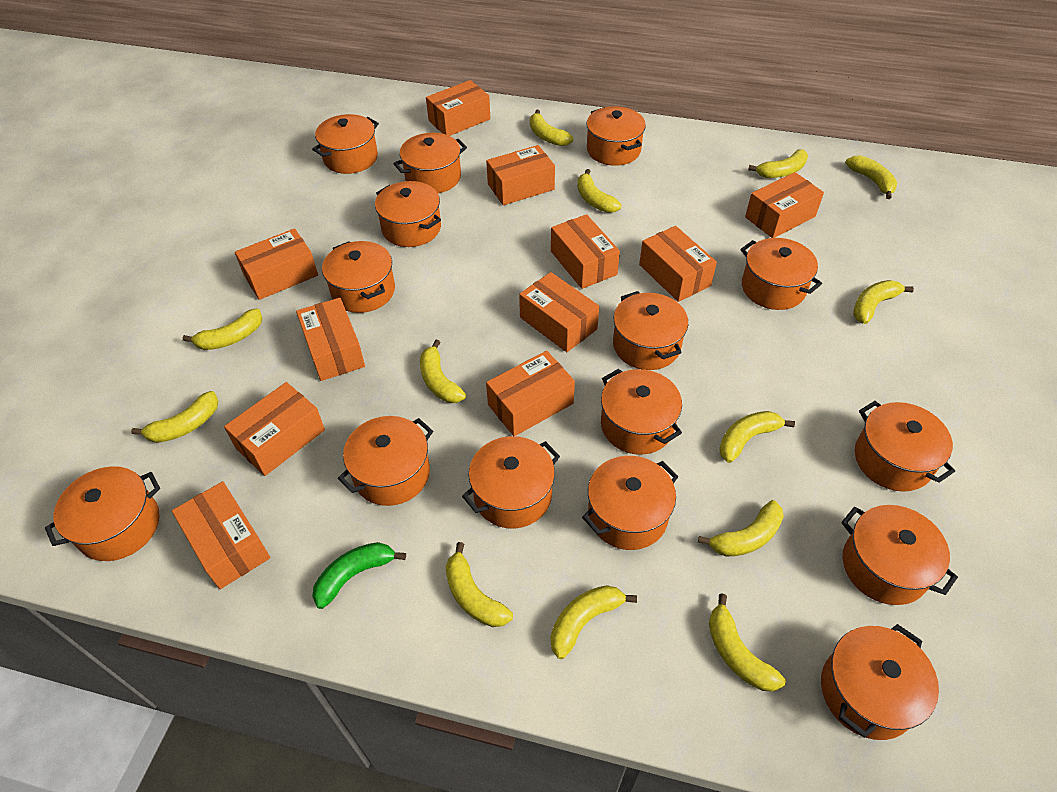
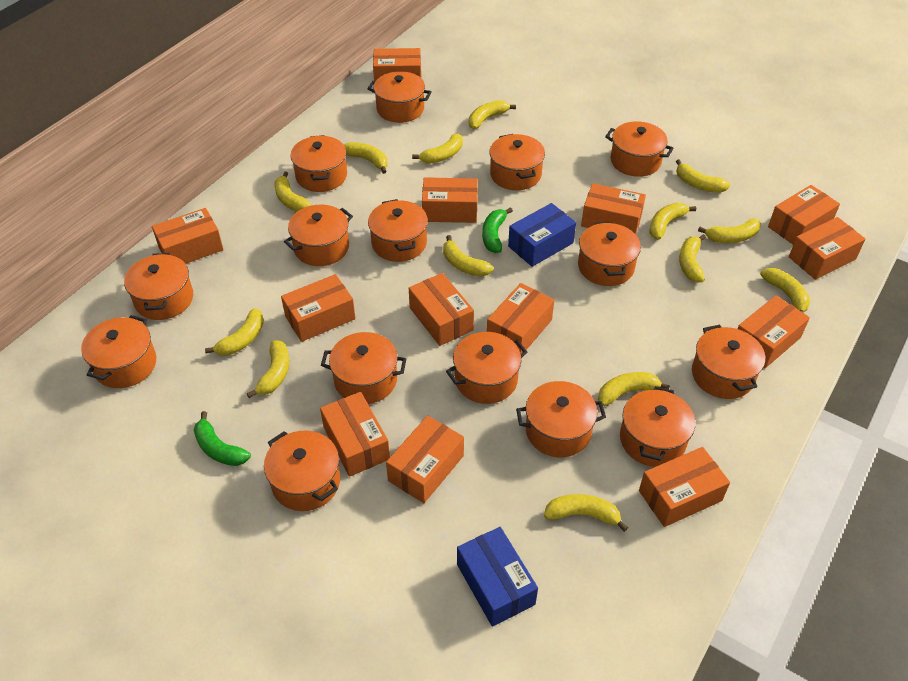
blue box: none = 0 -> [457,527,538,626] [508,203,576,267] = 2
green banana: [312,542,406,609] = 1 -> [194,411,251,466] [482,207,513,253] = 2
orange box: [172,481,270,589] [224,382,325,476] [235,228,318,300] [296,298,365,381] [426,80,491,136] [486,145,555,205] [486,351,575,436] [519,272,599,352] [551,214,620,289] [639,226,717,302] [745,172,824,238] = 11 -> [152,208,224,264] [281,274,356,342] [320,392,390,477] [373,48,421,81] [386,416,464,503] [409,273,474,346] [422,177,478,223] [487,283,554,354] [581,183,646,234] [639,447,730,527] [738,295,810,369] [768,185,840,244] [789,217,865,280] = 13
yellow banana: [131,391,218,443] [183,308,262,350] [420,340,466,403] [446,542,513,627] [530,110,573,146] [551,585,637,659] [577,169,622,213] [698,500,784,557] [709,593,786,691] [719,411,795,463] [748,149,808,178] [845,155,897,199] [853,280,914,324] = 13 -> [205,308,264,355] [247,340,289,398] [274,172,312,212] [344,142,388,174] [412,133,463,164] [443,235,494,277] [469,100,516,129] [544,494,628,532] [598,372,670,406] [649,203,696,240] [676,159,730,193] [679,234,706,282] [698,218,761,243] [760,268,810,312] = 14

